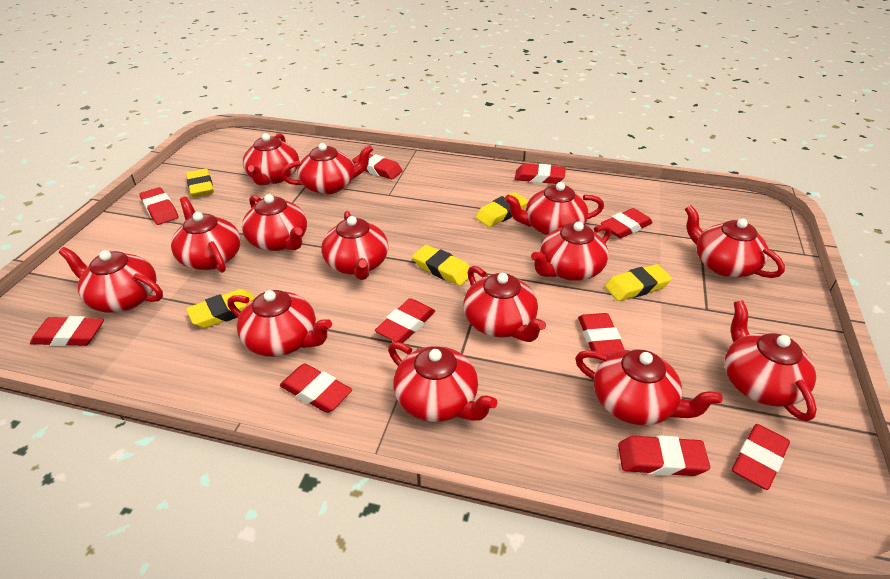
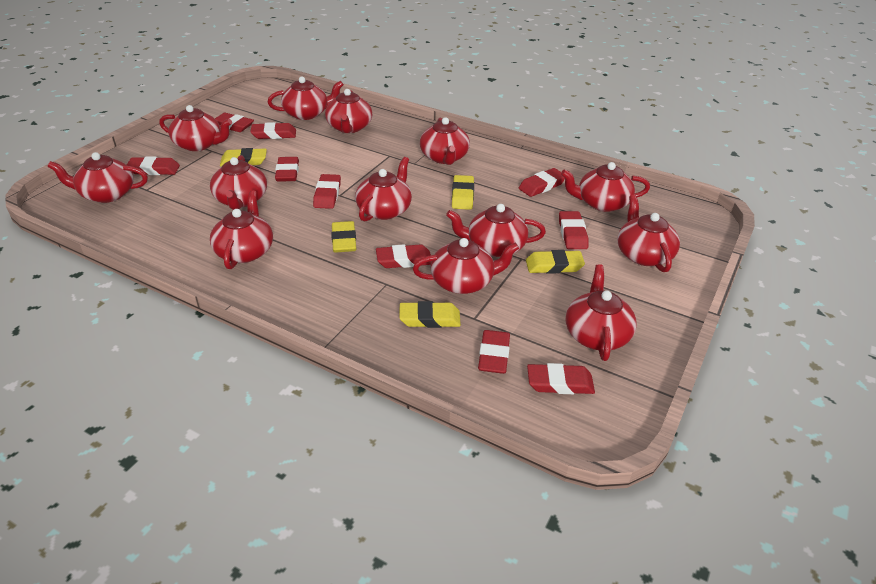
red teapot: [59,247,163,313] [171,197,241,273] [227,290,332,357] [242,194,307,251] [243,133,299,185] [281,143,373,195] [321,211,388,280] [388,342,497,422] [463,266,546,342] [505,182,604,236] [531,221,611,281] [575,349,722,425] [685,205,785,278] [725,300,817,421] = 14 -> [47,152,148,203] [159,105,232,151] [210,155,267,210] [210,190,273,269] [268,77,344,120] [325,89,372,133] [355,157,412,222] [413,238,519,294] [420,117,470,165] [446,204,546,257] [561,162,650,212] [566,264,637,361] [618,195,680,272] = 13

